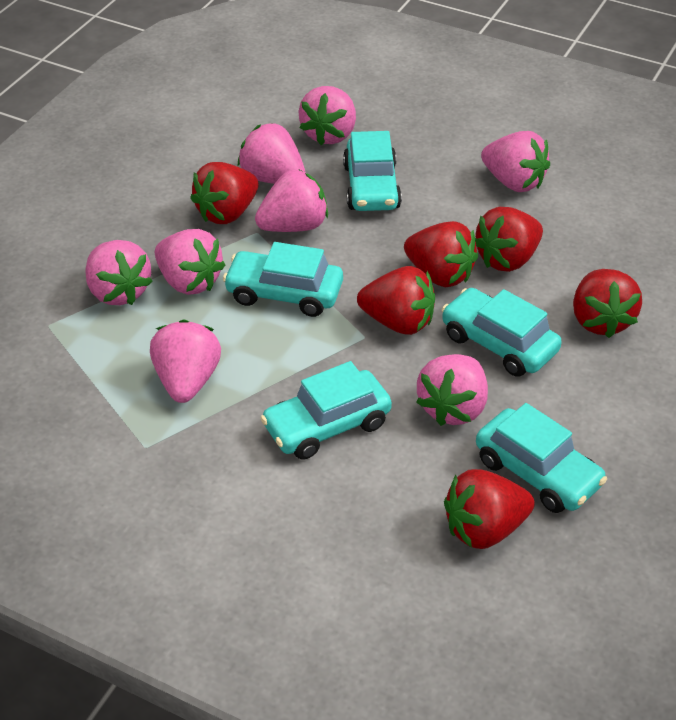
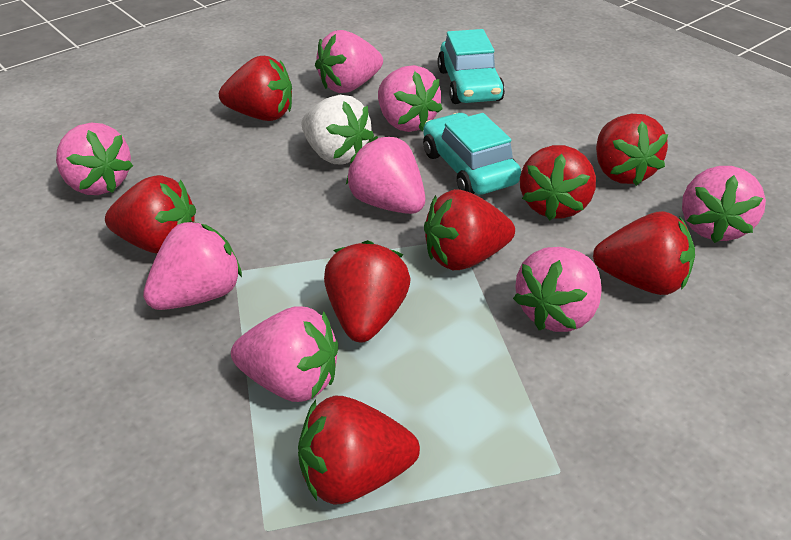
red strawberry: [190,162,258,224] [357,266,435,335] [404,221,478,287] [444,469,535,549] [475,207,543,272] [573,269,642,338] = 6 -> [105,175,196,253] [219,56,292,121] [298,396,420,504] [324,240,411,342] [424,189,515,270] [520,145,596,220] [593,211,695,295] [596,114,668,186] = 8
turquoise car: [223,242,343,317] [261,361,392,460] [343,131,402,211] [441,288,562,377] [476,403,607,513] = 5 -> [423,113,521,195] [437,29,505,104] = 2
white strawberry: none = 0 -> [302,95,374,165] = 1

